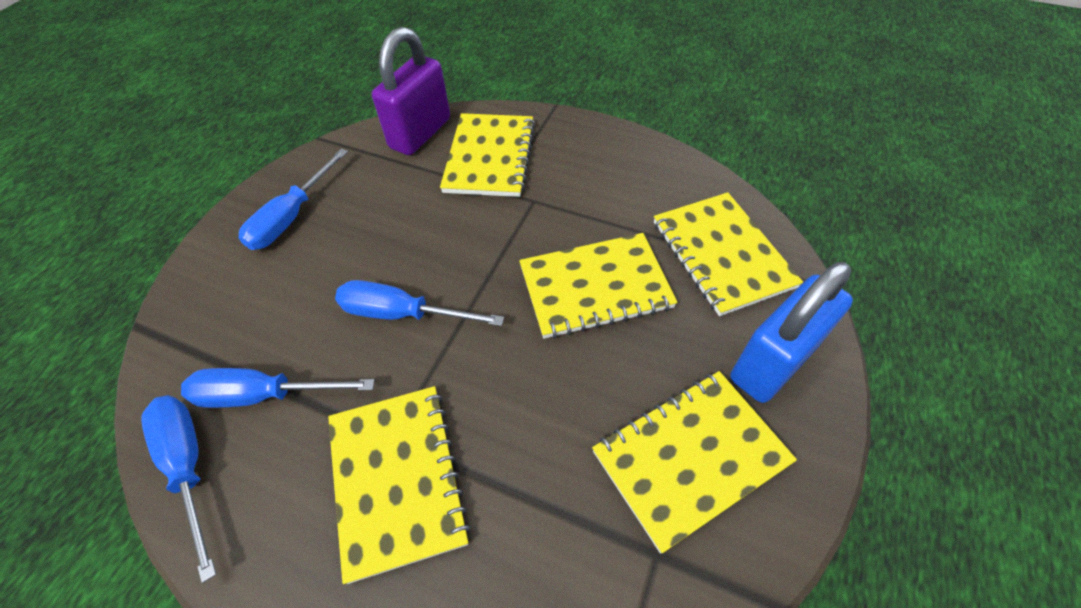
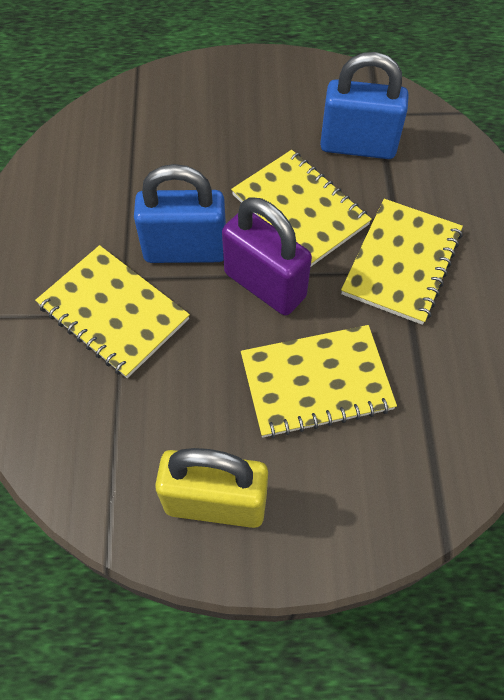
blue padlock: [731,262,853,403] = 1 -> [134,164,226,263] [320,52,409,159] = 2
blue screwdriver: [141,395,216,583] [181,368,374,408] [239,148,348,250] [335,280,504,326] = 4 -> none = 0
yellow notebook: [328,386,471,584] [440,113,535,197] [519,233,678,339] [592,371,797,553] [654,192,803,316] = 5 -> [35,245,190,378] [231,150,372,266] [241,325,397,438] [341,199,463,325] = 4
yellow padlock: none = 0 -> [155,448,268,528] = 1

